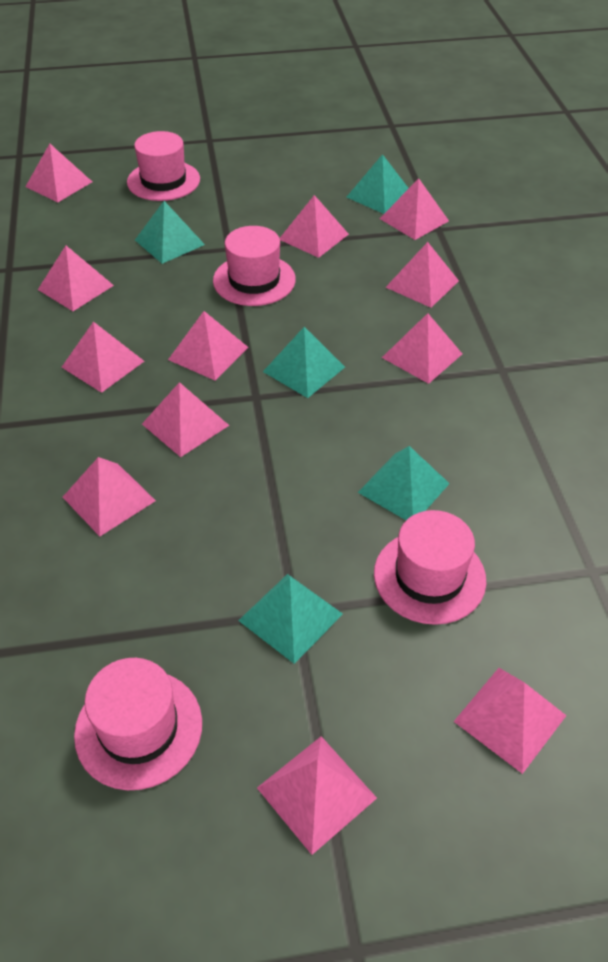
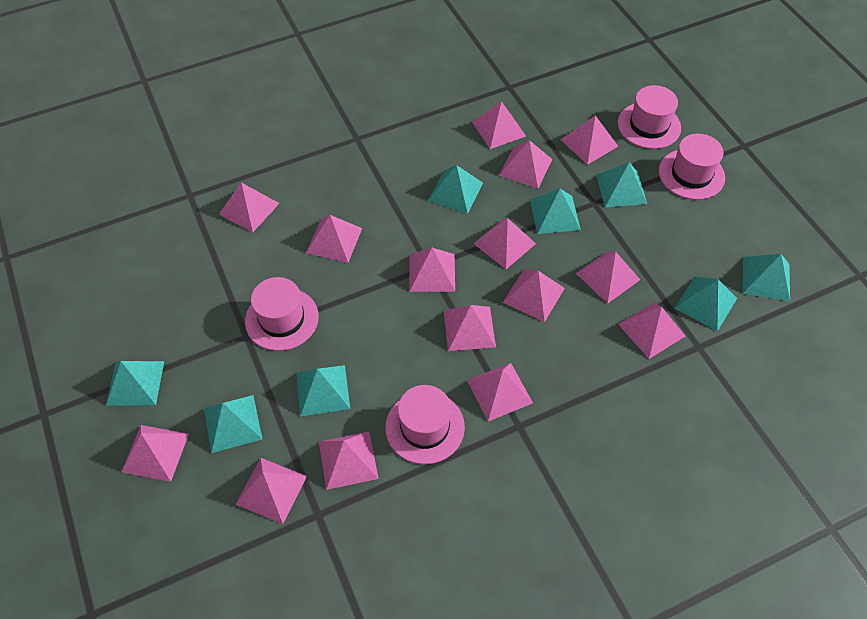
pink pyramid: [25,144,92,203] [38,246,114,311] [61,321,144,393] [63,457,156,537] [142,382,229,457] [168,311,248,381] [257,736,377,855] [280,195,349,258] [380,178,449,240] [382,313,462,384] [386,242,459,308] [454,668,567,774] = 12 -> [122,425,189,482] [219,183,280,232] [235,458,307,524] [306,215,362,263] [319,431,379,490] [409,248,455,292] [444,305,496,351] [467,363,533,421] [472,101,526,149] [473,218,536,269] [499,140,552,189] [503,269,565,322] [561,115,618,165] [576,251,640,304] [618,303,685,359] = 15
turquoise pyramid: [135,201,205,264] [238,574,343,664] [263,327,345,398] [347,154,409,214] [358,446,450,520] = 5 -> [106,361,164,406] [204,395,262,453] [296,365,350,417] [428,165,483,214] [530,189,581,234] [596,163,647,208] [675,277,737,331] [743,254,790,302] = 8

